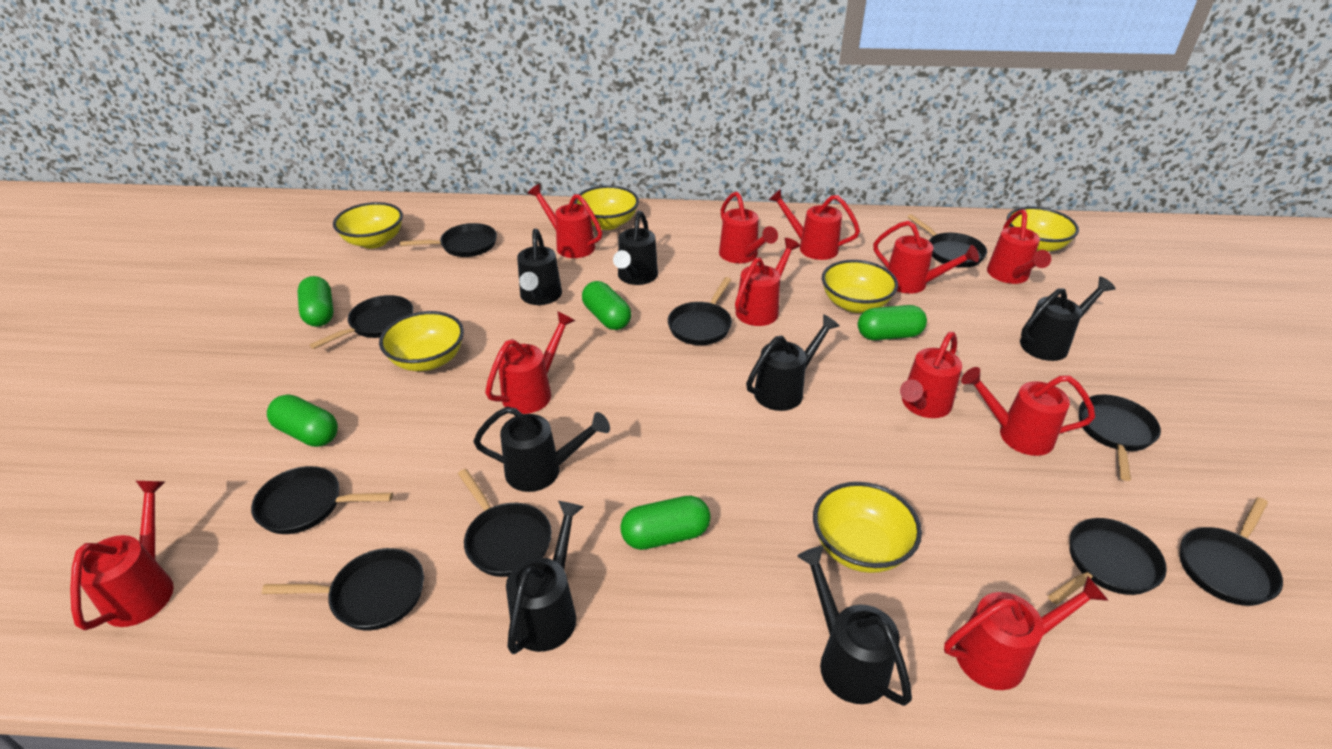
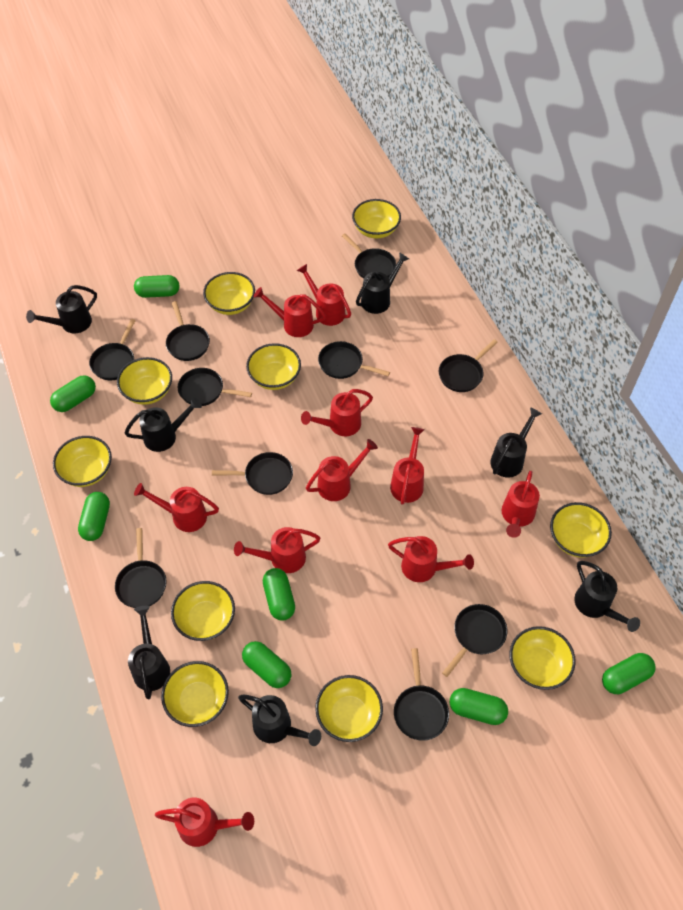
green capsule: [267,394,338,447] [297,276,334,327] [582,281,631,330] [620,496,711,550] [858,305,927,340] = 5 -> [50,375,96,412] [78,492,110,541] [134,275,179,298] [242,641,291,688] [263,568,295,620] [450,688,508,725] [602,653,656,694] = 7
red watering can: [70,481,174,630] [485,311,575,414] [527,184,602,258] [719,192,778,263] [735,238,800,326] [769,189,860,260] [873,220,979,294] [900,332,962,418] [944,576,1109,690] [961,367,1095,456] [987,209,1051,284] = 11 -> [134,483,219,532] [155,798,254,847] [234,527,321,573] [254,287,326,337] [297,264,351,326] [301,389,373,436] [306,439,378,501] [388,536,474,582] [390,427,425,505] [502,471,540,538] = 10
yellow bowl: [333,202,403,248] [379,311,464,371] [574,185,639,230] [813,482,922,573] [822,260,898,313] [1007,207,1079,251] = 6 -> [53,436,112,487] [117,357,172,405] [161,661,229,727] [171,581,235,641] [203,272,255,315] [246,343,301,390] [315,675,383,742] [352,199,401,239] [509,626,576,690] [550,502,612,558] = 10

